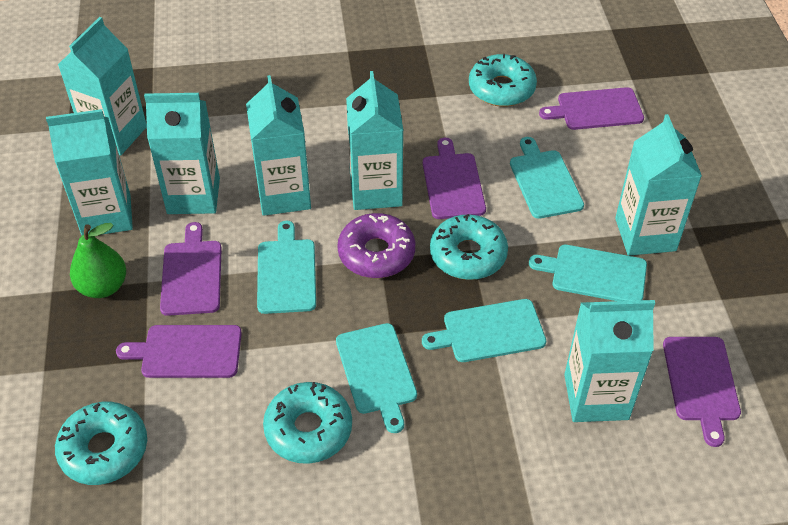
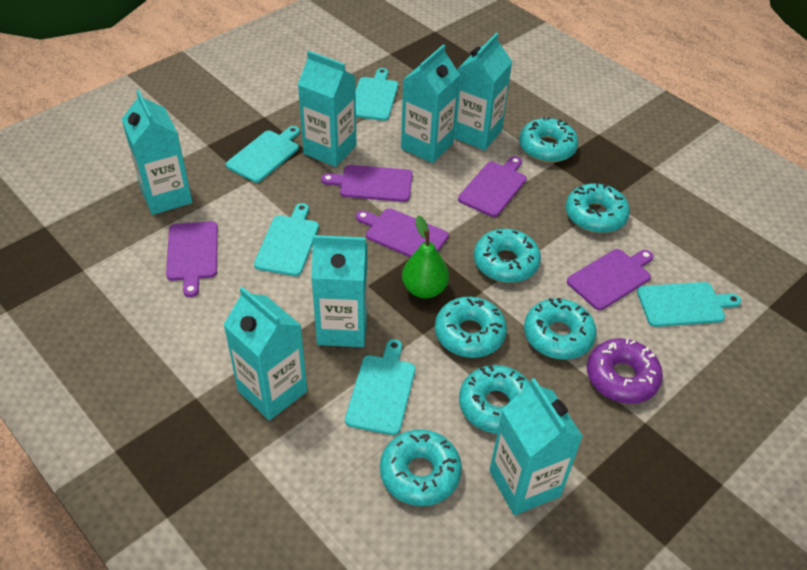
turquoise donut: [55,402,147,485] [263,382,352,464] [430,214,508,280] [469,54,537,107] = 4 -> [380,429,462,506] [435,297,507,358] [459,365,530,434] [474,229,541,283] [519,117,578,163] [524,298,597,360] [566,183,630,233] = 7

